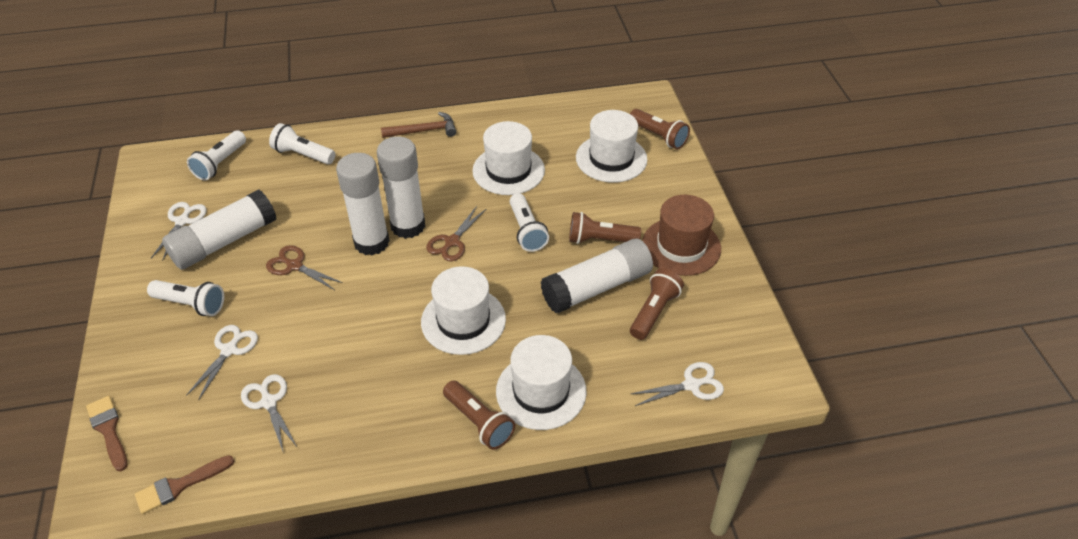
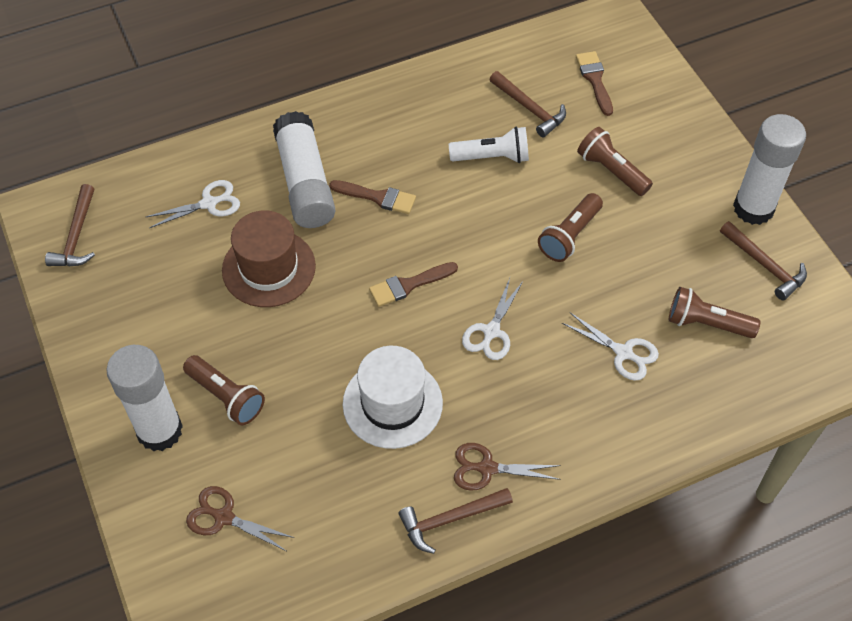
brown brush: [86,396,127,471] [135,455,234,514] = 2 -> [329,180,416,214] [369,262,458,307] [576,51,613,116] = 3
brown hammer: [381,112,456,138] = 1 -> [45,184,95,266] [399,488,513,554] [489,71,566,137] [720,221,807,300] = 4
white flashlight: [147,280,224,316] [187,130,246,181] [269,123,335,164] [509,193,549,252] = 4 -> [449,127,529,163] = 1
white glue stick: [162,190,276,270] [336,153,390,255] [377,136,425,239] [541,239,653,313] = 4 -> [106,345,183,451] [273,111,335,228] [733,114,806,225] = 3
white hat: [421,266,506,355] [472,121,545,195] [496,335,587,430] [576,110,647,183] = 4 -> [343,346,443,449] = 1
white scissors: [151,202,207,261] [186,325,258,400] [241,374,297,454] [631,362,724,406] = 4 -> [146,180,240,228] [462,278,524,360] [562,312,659,381] = 3

